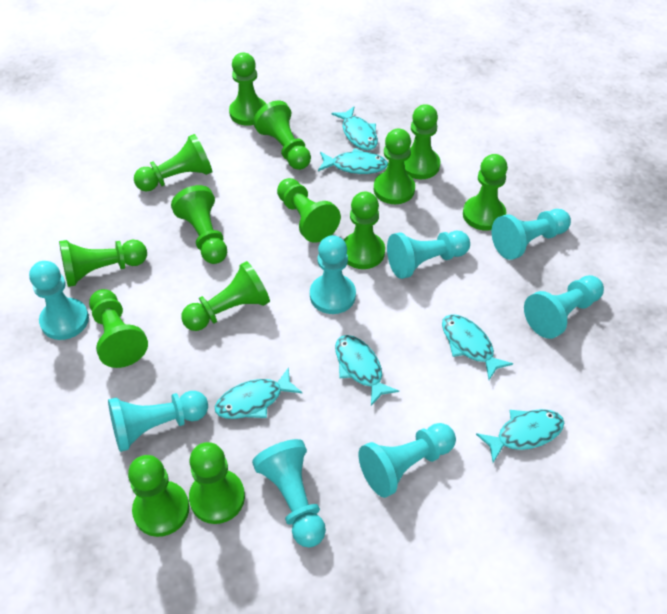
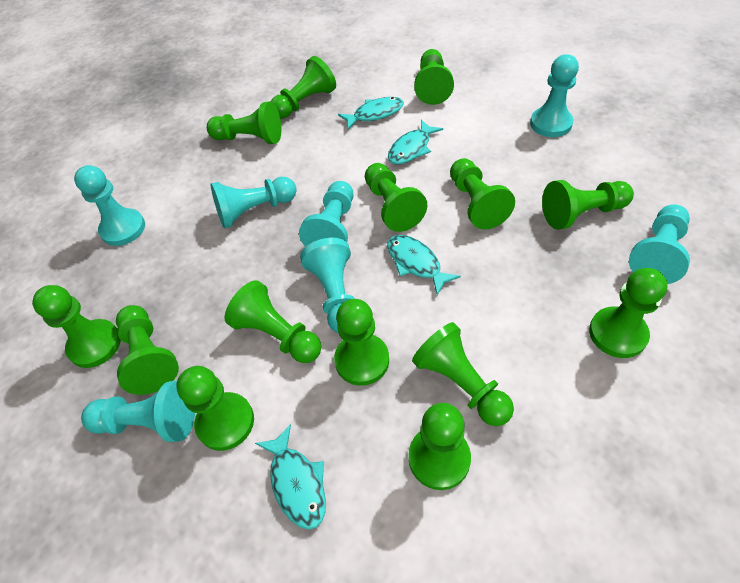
turquoise fish: [215,367,302,419] [318,148,388,174] [332,107,378,150] [335,335,399,406] [442,314,513,380] [476,409,564,463] = 6 -> [255,424,326,530] [338,97,404,129] [387,235,461,295] [388,120,443,165] = 4
turquoise pawn: [29,261,89,340] [108,391,208,452] [252,439,326,548] [310,235,356,314] [359,423,456,498] [387,231,470,279] [492,209,571,260] [524,275,604,339] = 8 -> [74,165,145,246] [81,381,195,442] [211,177,296,228] [299,181,353,247] [300,238,354,333] [530,54,579,137] [629,204,690,284] = 7

